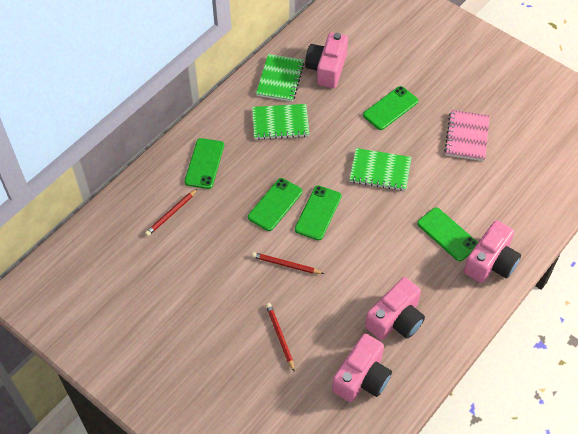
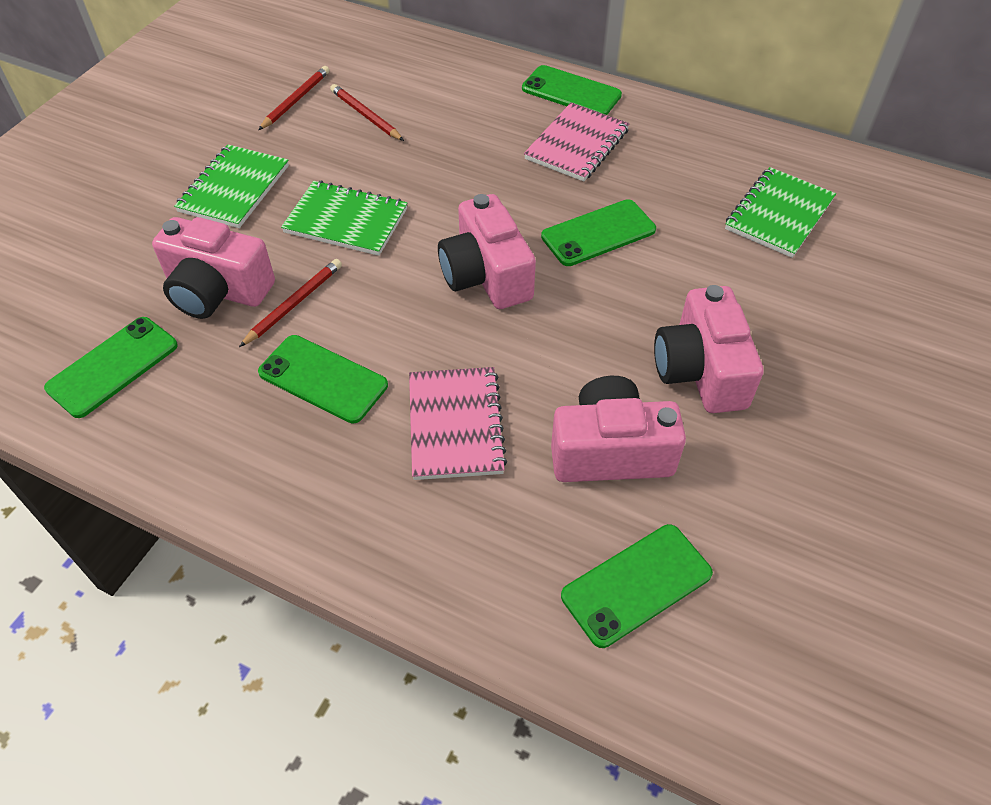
pink notebook: [444,110,490,161] = 1 -> [409,367,507,480] [524,102,630,182] = 2

